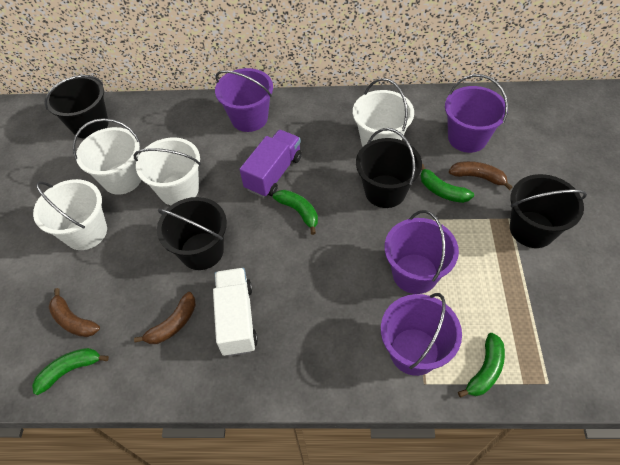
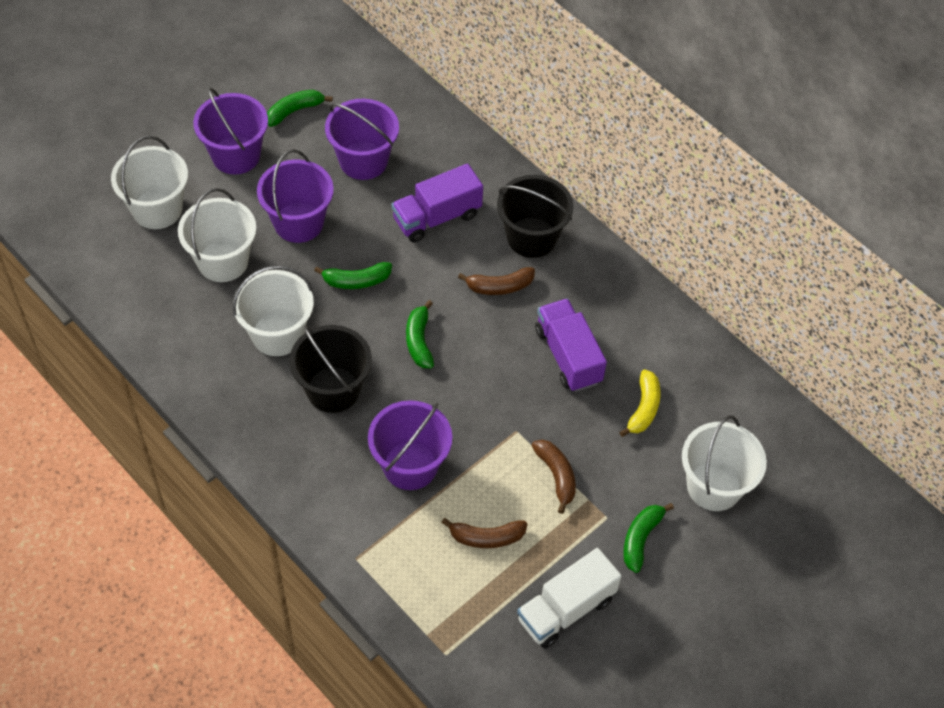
black bucket: [44,75,109,139] [157,197,227,270] [356,128,422,208] [510,174,587,248] = 4 -> [290,325,372,413] [497,175,574,258] = 2
purple truck: [239,130,302,197] = 1 -> [392,164,483,242] [535,298,607,392] = 2
yellow banana: none = 0 -> [619,370,661,437] = 1

